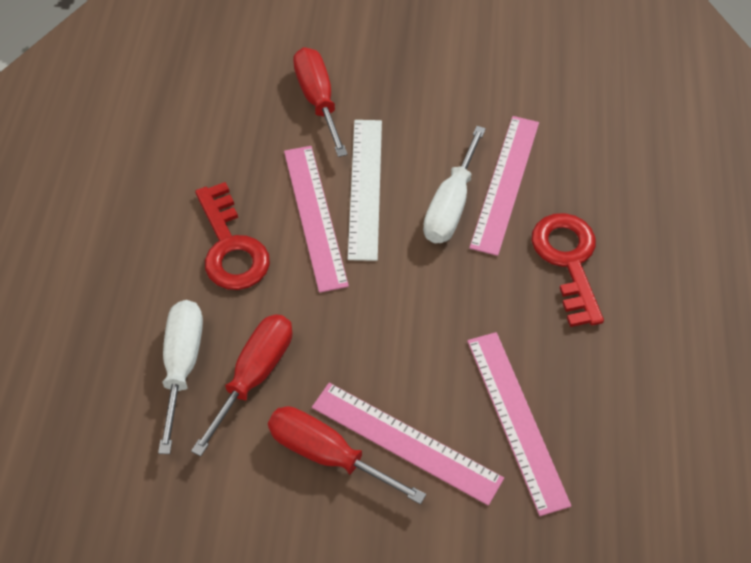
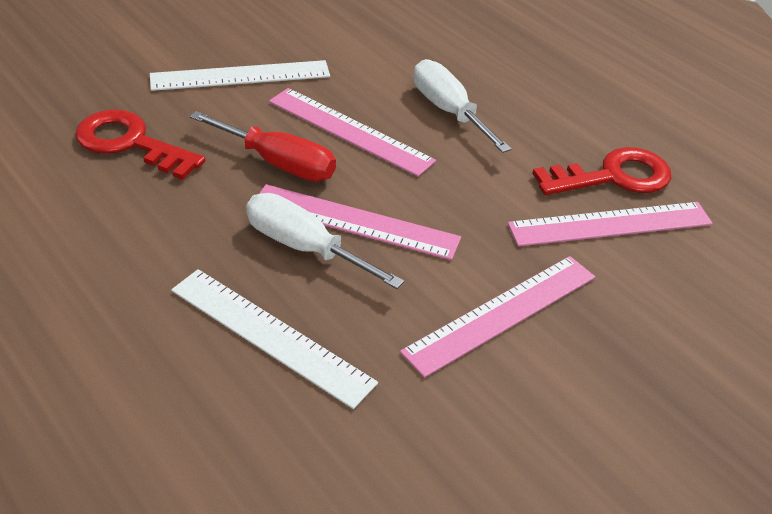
red screwdriver: [191,314,292,456] [268,406,426,504] [293,47,348,157] = 3 -> [190,111,336,181] = 1
white ruler: [348,120,382,261] = 1 -> [150,60,330,91] [171,269,378,409] = 2

